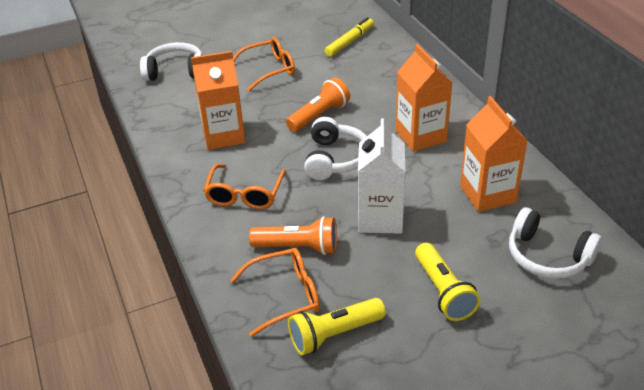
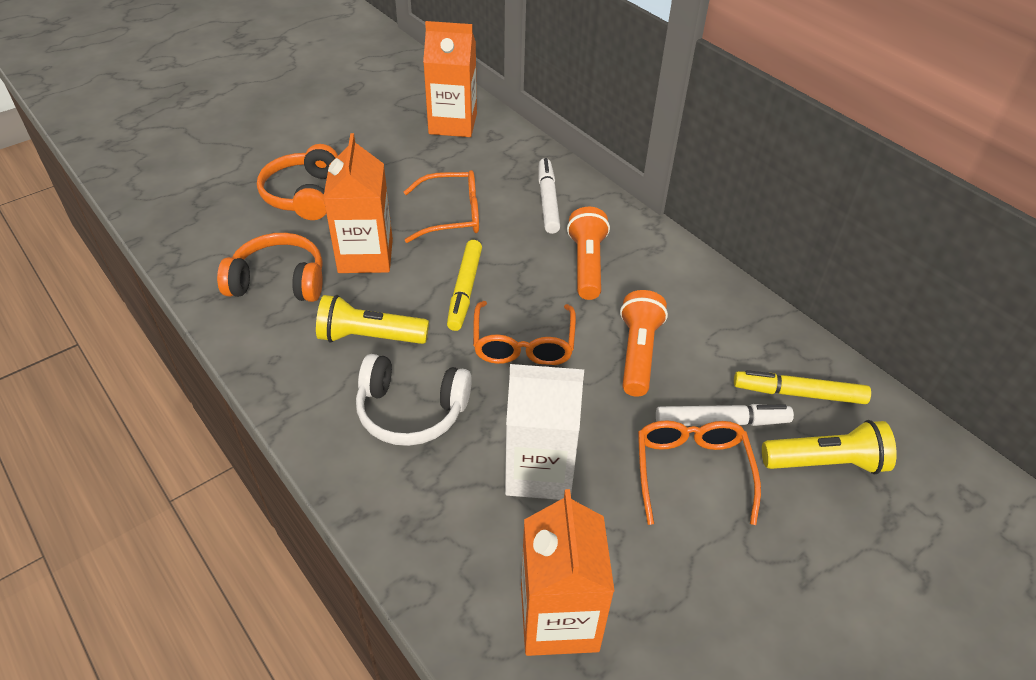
orange headphones: none = 0 -> [217,233,323,302] [257,144,338,220] = 2
white headphones: [140,42,202,81] [304,117,367,180] [509,207,602,279] = 3 -> [356,354,472,446] = 1
white marker: none = 0 -> [538,158,560,234] [656,404,794,426] = 2
yellow marker: [325,17,374,57] = 1 -> [447,240,482,331] [734,370,871,404] = 2

